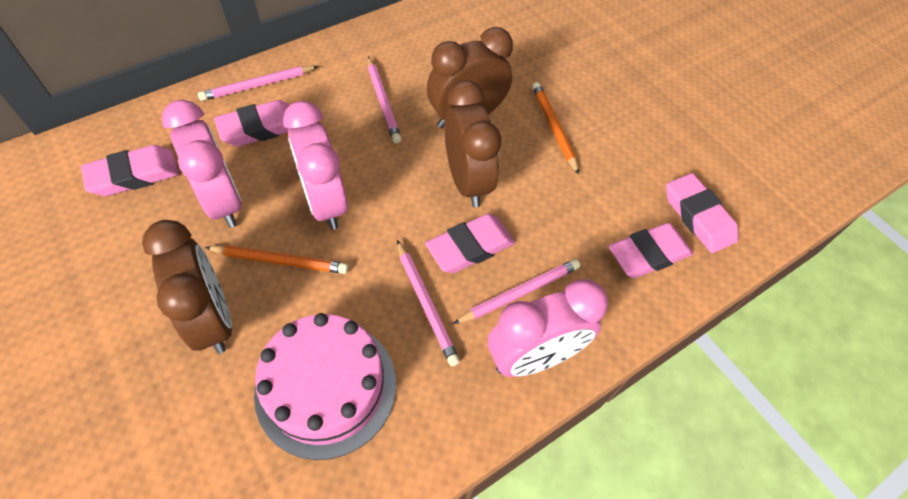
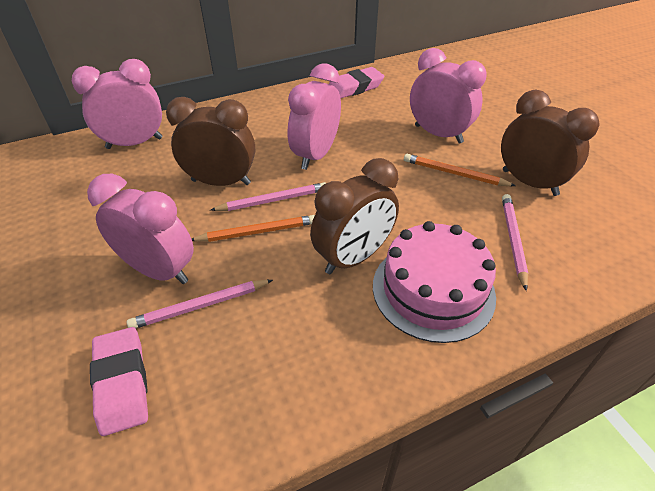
pink clock: [162,100,242,228] [283,101,348,230] [488,279,608,377] = 3 -> [72,59,162,149] [87,174,194,284] [288,63,341,170] [410,48,487,144] = 4
pink eraser: [81,145,179,196] [214,100,291,147] [425,214,515,273] [609,223,693,278] [666,173,739,253] = 5 -> [90,327,148,436] [329,67,384,98] = 2
pink pencil: [198,66,318,101] [368,56,401,143] [397,240,460,366] [453,259,580,324] = 4 -> [127,280,273,328] [210,182,326,211] [502,194,529,291] = 3

